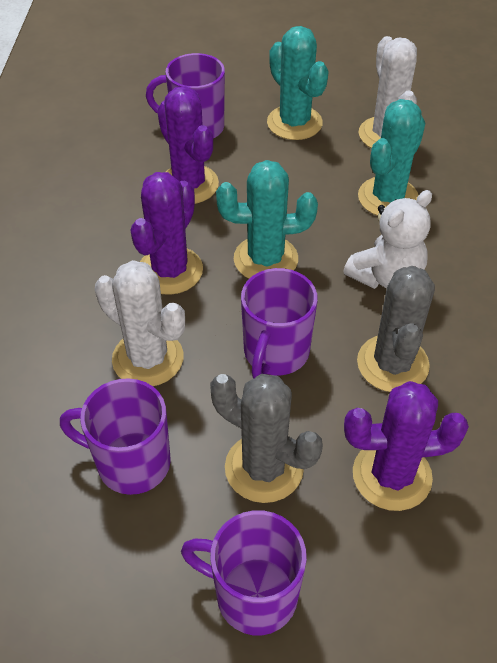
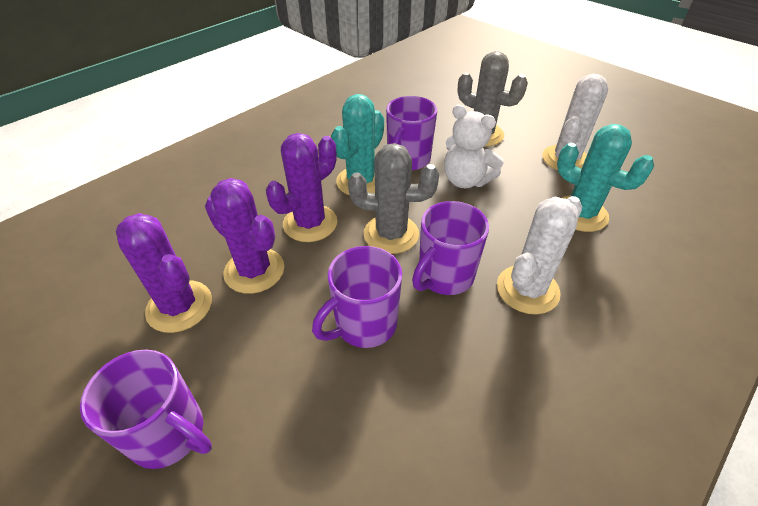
turquoise cactus: [216,160,318,279] [267,26,329,140] [358,99,426,216] = 3 -> [331,94,384,195] [557,124,654,232] = 2

